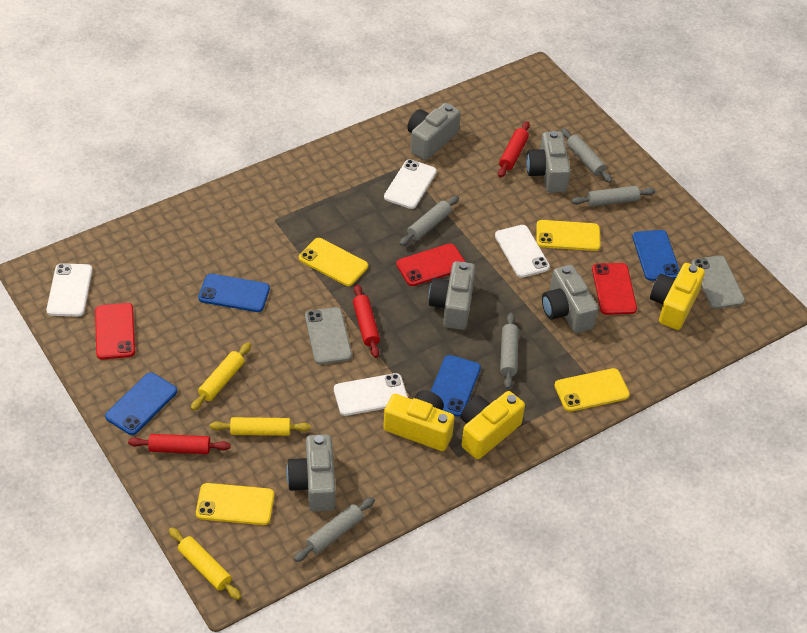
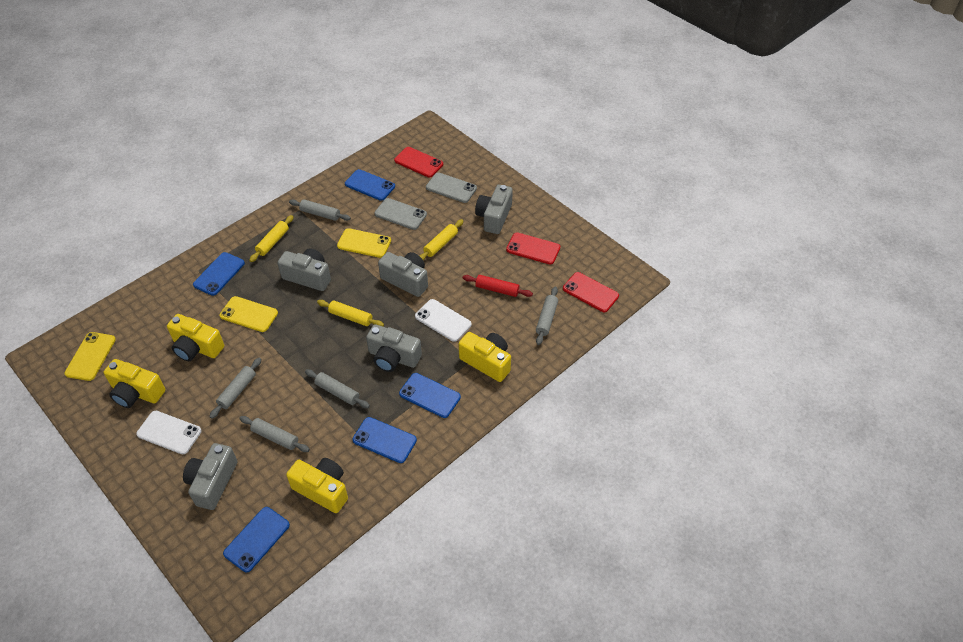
blue phone: [105,373,177,435] [198,274,270,312] [431,355,481,417] [632,230,680,281] = 4 -> [193,252,245,296] [223,507,290,572] [345,169,395,201] [352,417,417,463] [399,373,461,418] = 5
red rolling pin: [128,434,231,454] [353,284,380,358] [498,121,530,178] = 3 -> [463,275,533,297] = 1
white phone: [46,263,93,317] [334,373,408,416] [384,159,437,209] [495,225,550,278] = 4 -> [136,411,202,454] [415,299,472,342] = 2
yellow camera: [383,390,455,451] [461,391,525,459] [650,263,705,330] = 3 -> [103,359,166,408] [167,314,224,361] [286,458,348,513] [459,332,511,382] = 4
yellow phone: [196,483,274,525] [299,238,368,286] [536,220,601,251] [554,368,630,412] = 4 -> [65,332,116,381] [219,296,278,332] [337,228,391,258] = 3

